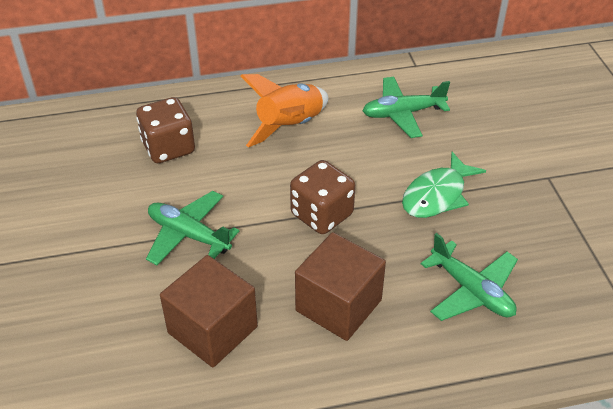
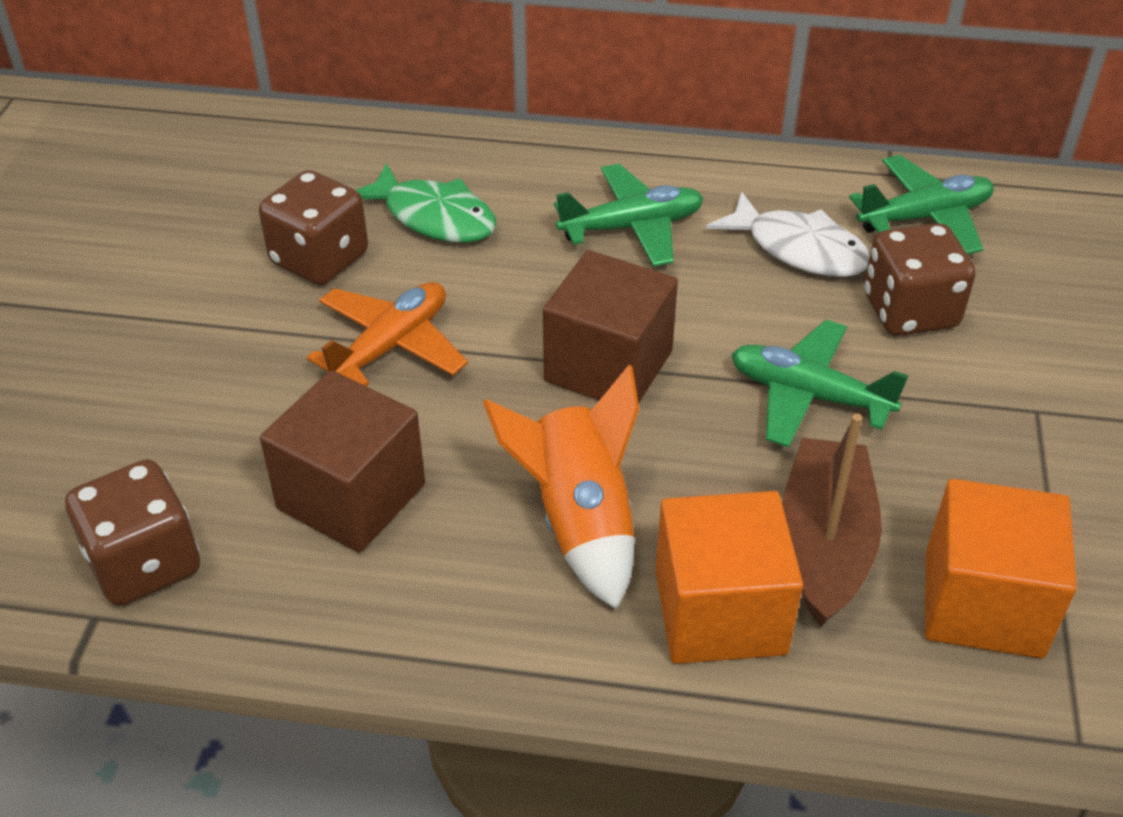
brown boat: none = 0 -> [782,413,882,626] = 1
brown dice: [136,97,195,163] [290,160,355,234] = 2 -> [65,459,200,606] [259,170,368,285] [864,223,976,336] = 3
orange cube: none = 0 -> [655,491,803,664] [925,479,1077,658] = 2
orange plane: none = 0 -> [307,282,468,386] = 1
white fish: none = 0 -> [706,191,870,277] = 1

